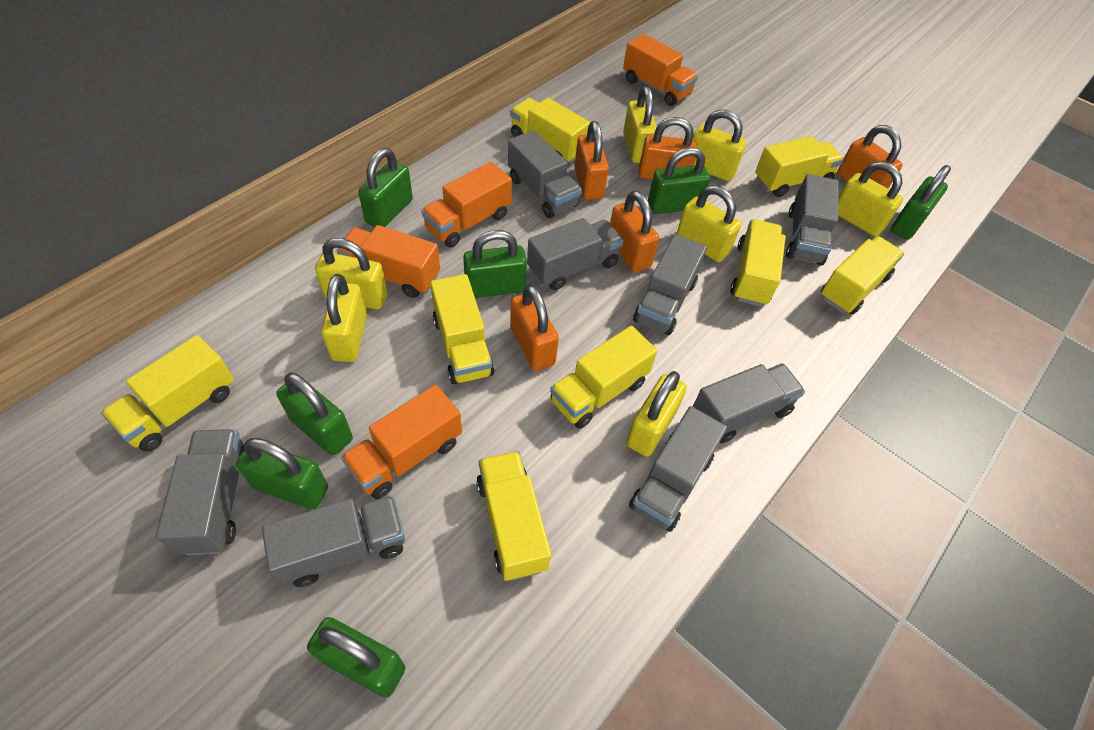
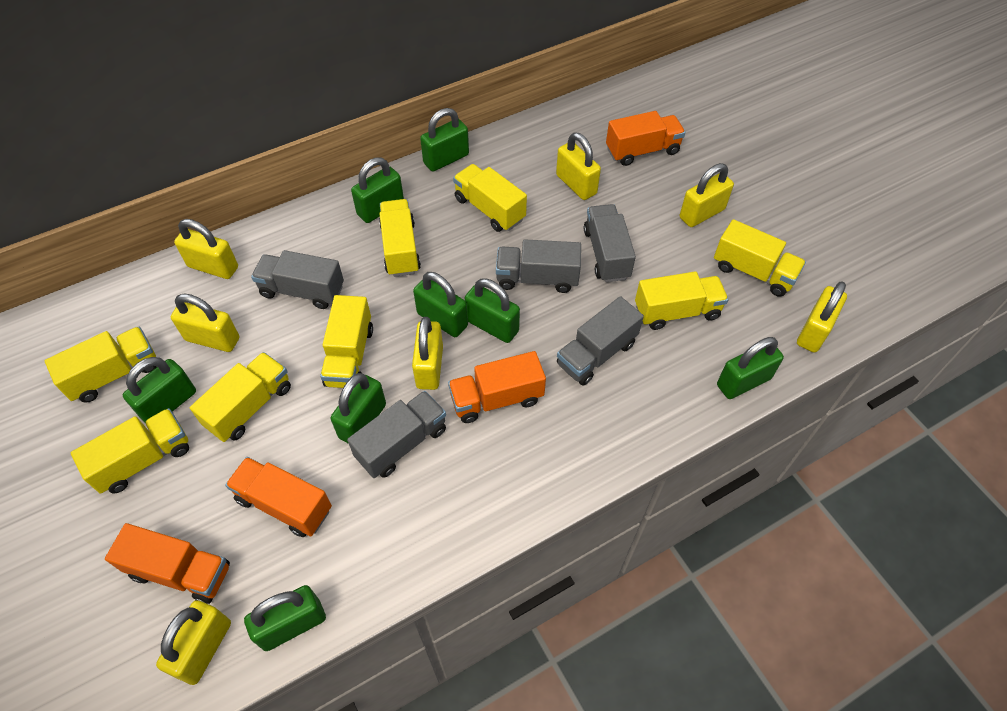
green padlock: [236,438,328,510] [276,372,353,455] [307,617,405,698] [358,148,413,227] [463,230,527,298] [648,147,710,214] [891,165,951,240] = 7 -> [123,357,196,423] [244,585,326,651] [331,373,386,444] [351,157,404,223] [413,272,468,337] [420,108,469,172] [465,279,520,343] [717,337,784,399] = 8
grey truck: [156,429,244,555] [262,495,405,587] [508,130,582,218] [527,218,623,290] [629,406,727,532] [633,234,707,335] [693,363,805,444] [786,174,839,266] = 8 -> [251,250,344,309] [347,391,446,478] [496,239,581,293] [557,296,644,386] [584,204,636,282] = 5
orange padlock: [510,285,559,371] [574,121,609,200] [610,191,659,272] [639,117,697,180] [837,125,903,189] = 5 -> none = 0

